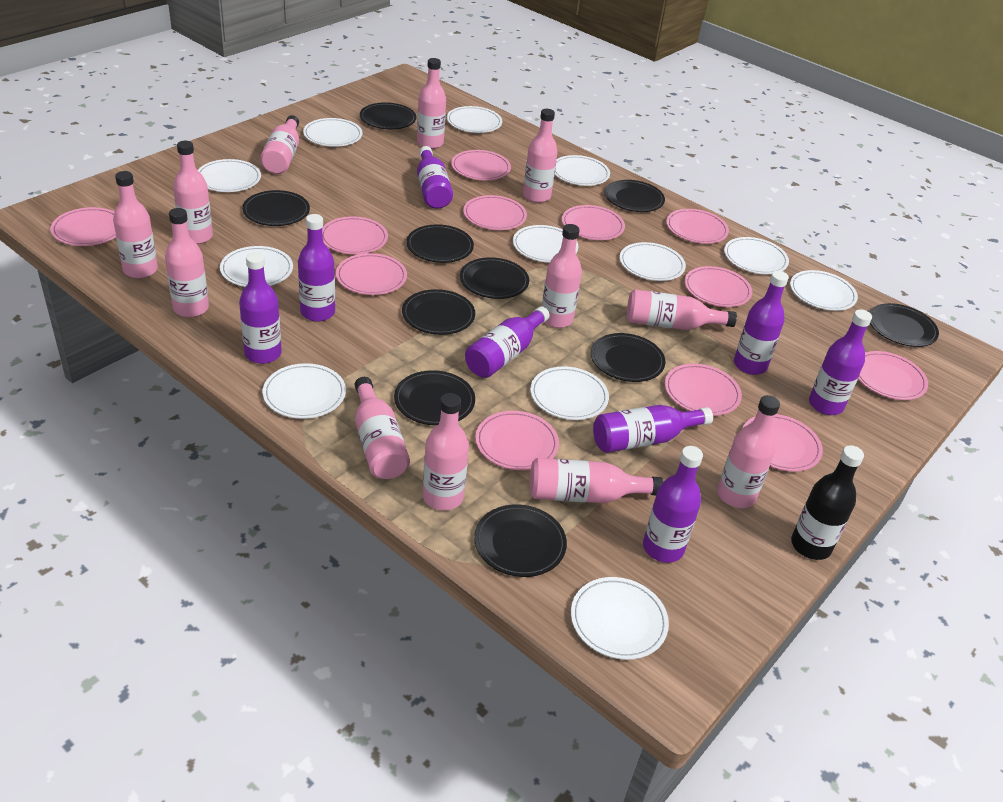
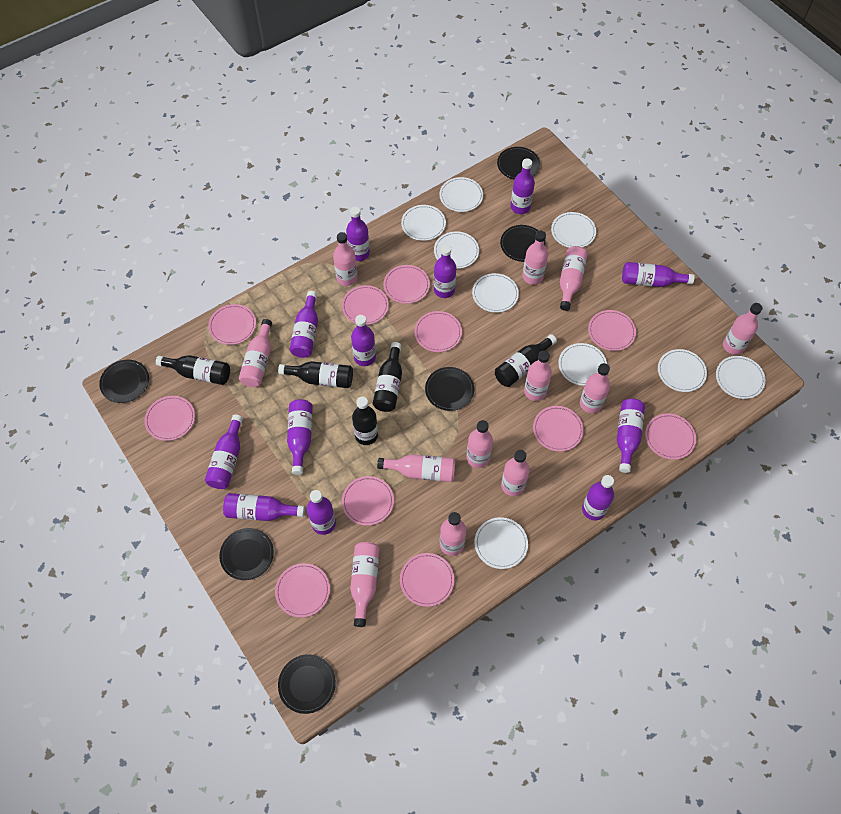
black bottle: [791,445,864,560] = 1 -> [156,355,230,385] [278,361,353,388] [352,397,378,445] [373,342,402,412] [495,334,557,387] = 5
black plate: [242,190,310,226] [360,102,416,129] [394,370,475,426] [402,289,475,335] [406,224,474,263] [460,257,529,299] [474,504,567,577] [591,333,666,382] [604,180,665,212] [869,303,939,347] = 10 -> [99,360,149,403] [220,528,274,580] [278,654,336,714] [425,367,474,411] [497,147,540,179] [500,225,546,262] = 6
pink plate: [50,207,116,246] [322,216,388,254] [336,253,407,295] [451,150,511,180] [463,195,527,230] [475,411,559,470] [562,205,625,240] [665,364,742,416] [666,209,729,244] [684,266,752,307] [742,414,823,472] [858,351,928,400] = 12 -> [144,396,195,441] [208,304,256,345] [275,563,330,618] [342,285,389,325] [342,476,394,526] [384,265,430,304] [400,553,454,607] [414,311,462,352] [533,406,584,452] [588,310,636,351] [645,413,696,460] = 11
purple bottle: [239,252,282,364] [298,214,335,322] [417,146,453,209] [465,306,550,378] [593,405,713,453] [643,446,703,563] [734,271,789,375] [809,309,872,415] = 8 -> [205,415,243,489] [223,493,305,521] [287,399,313,475] [289,291,318,358] [307,490,336,535] [346,206,370,261] [351,315,376,366] [434,245,456,298] [510,158,535,214] [582,475,614,520] [617,398,645,473] [622,262,694,287] = 12
white plate: [198,159,261,192] [220,246,293,287] [262,363,346,419] [303,118,363,147] [447,106,502,133] [513,225,579,263] [530,366,609,420] [555,155,610,186] [571,577,669,660] [620,242,686,281] [724,237,789,274] [790,270,858,311] = 12 -> [401,205,446,241] [434,231,479,269] [439,177,483,212] [472,273,519,313] [474,517,528,569] [551,212,596,248] [558,343,607,386] [658,349,707,392] [716,356,766,399] = 9

